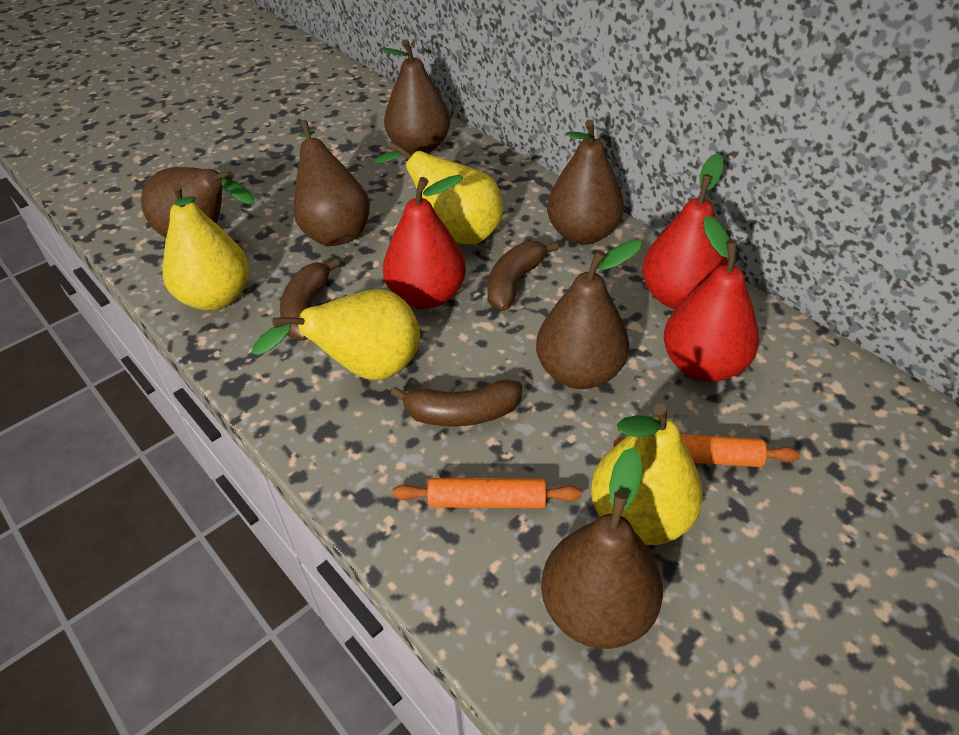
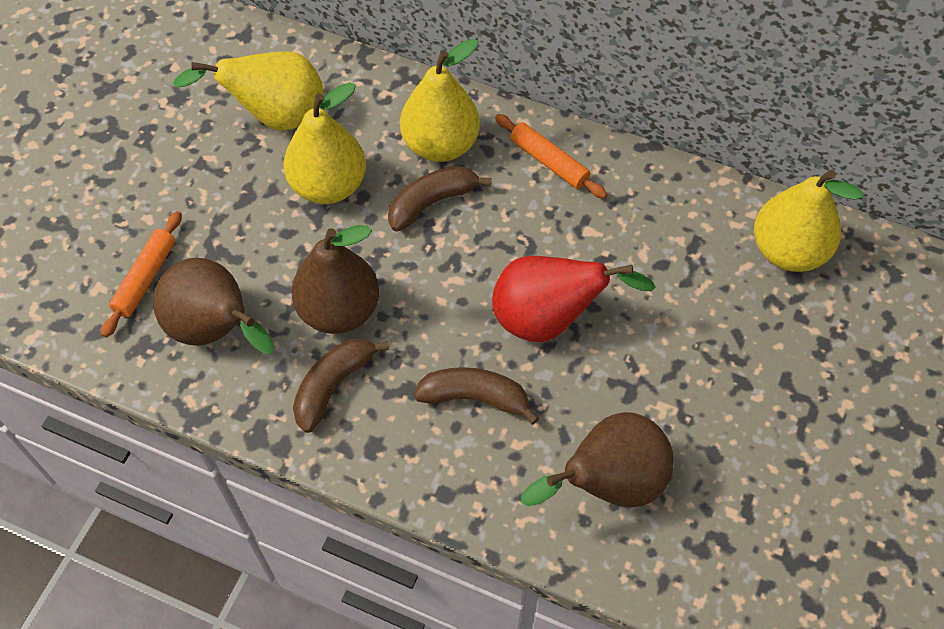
brown pear: [141,167,254,238] [294,120,370,246] [380,39,450,155] [536,240,642,389] [541,447,663,649] [547,120,624,245] = 6 -> [153,258,274,354] [291,225,379,334] [521,412,674,508] = 3
red pear: [383,175,466,309] [642,153,728,309] [664,215,759,382] = 3 -> [492,256,656,342] = 1

